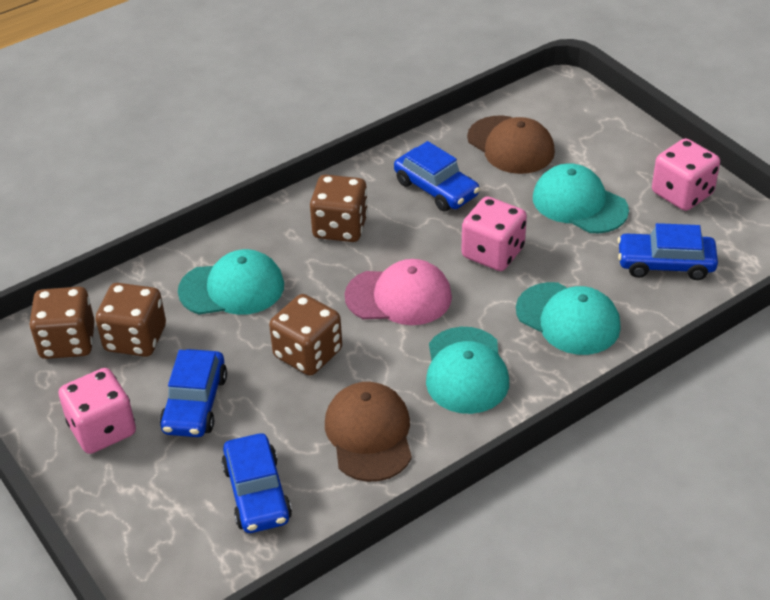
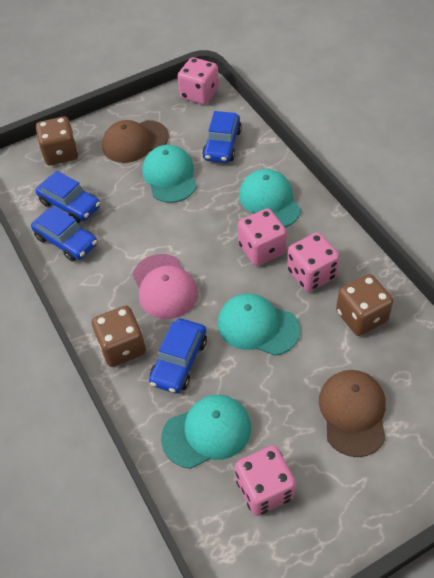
brown dice: [29,287,95,359] [96,283,166,357] [269,294,342,376] [310,175,368,242] = 4 -> [36,117,78,165] [92,306,146,367] [336,274,393,336] = 3
pink dice: [59,368,136,454] [462,197,527,271] [652,138,720,211] = 3 -> [178,57,219,105] [235,445,296,516] [238,208,287,266] [287,232,340,292] = 4

